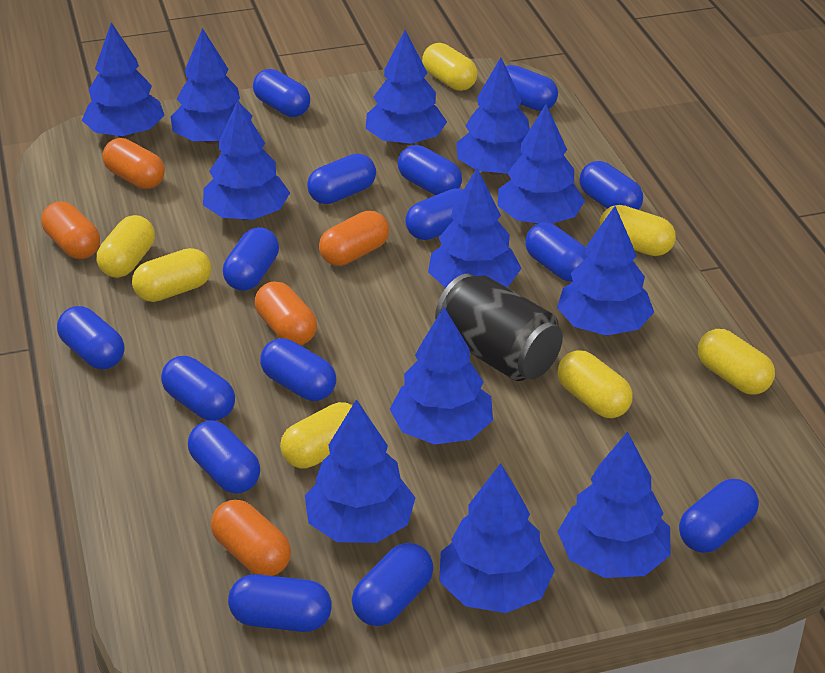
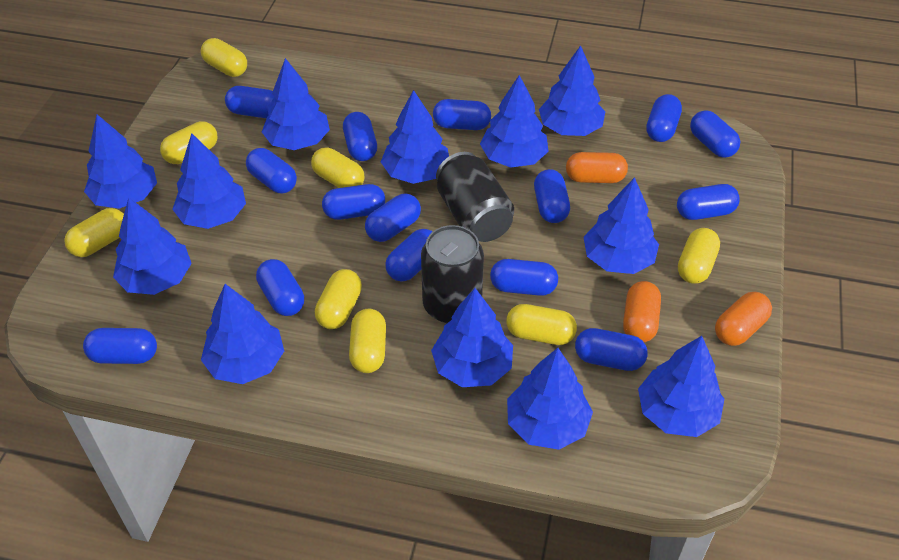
black can: [435,273,563,381] = 1 -> [421,225,484,323] [436,152,514,242] = 2
orange capsule: [42,202,100,259] [102,138,165,189] [211,500,291,576] [255,281,317,345] [319,211,389,266] = 5 -> [566,152,628,183] [623,281,661,342] [715,292,772,346] = 3
yellow capsule: [97,215,155,278] [132,248,211,302] [280,402,353,468] [422,43,478,91] [558,350,633,418] [600,205,676,256] [698,329,775,395] = 7 -> [64,208,124,257] [160,121,218,164] [201,38,247,77] [311,147,364,188] [315,269,362,329] [349,308,386,373] [506,304,577,345] [678,228,720,284] = 8

